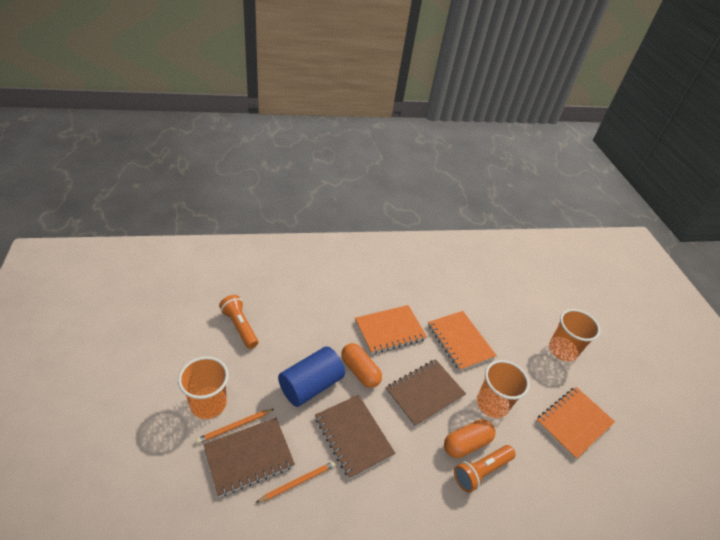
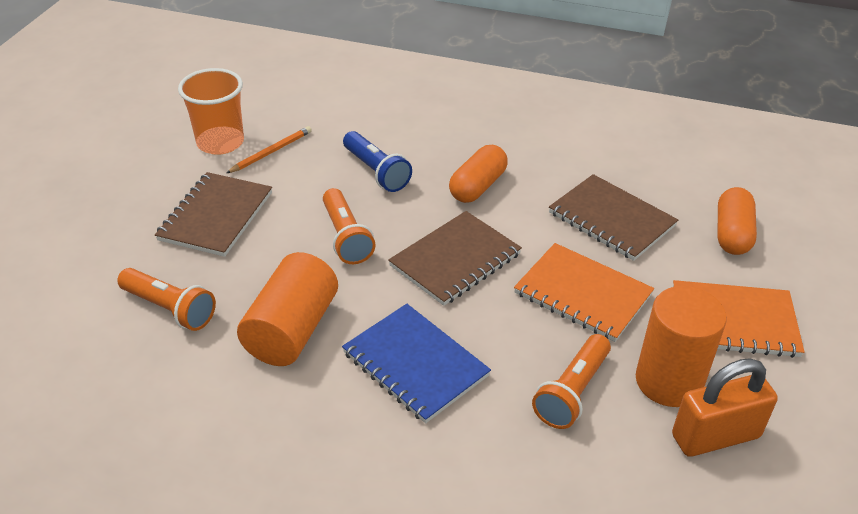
blue cylinder: [278,346,345,407] = 1 -> none = 0
blue flashlight: none = 0 -> [343,131,412,192] = 1
blue notebook: none = 0 -> [342,304,491,423] = 1
orange cup: [178,356,229,419] [477,360,530,418] [549,309,601,362] = 3 -> [178,68,244,155] = 1
orange cylinder: none = 0 -> [237,252,338,366] [636,286,727,407] = 2
orange flashlight: [219,295,258,349] [454,445,516,493] = 2 -> [117,268,216,331] [323,188,375,264] [532,334,611,429] = 3
orange notebook: [355,305,427,354] [428,311,497,371] [536,387,615,460] = 3 -> [514,243,654,342] [673,280,804,358] = 2
orange padlock: none = 0 -> [672,358,778,457] = 1
orange pencil: [196,409,274,444] [255,461,336,503] = 2 -> [226,126,312,173] = 1

